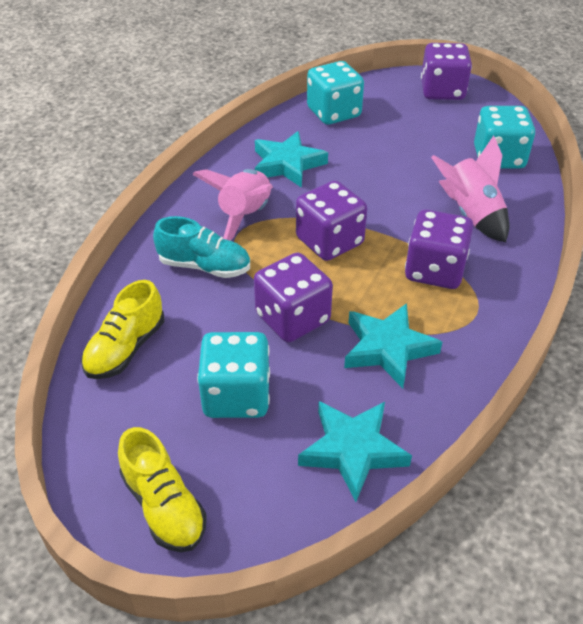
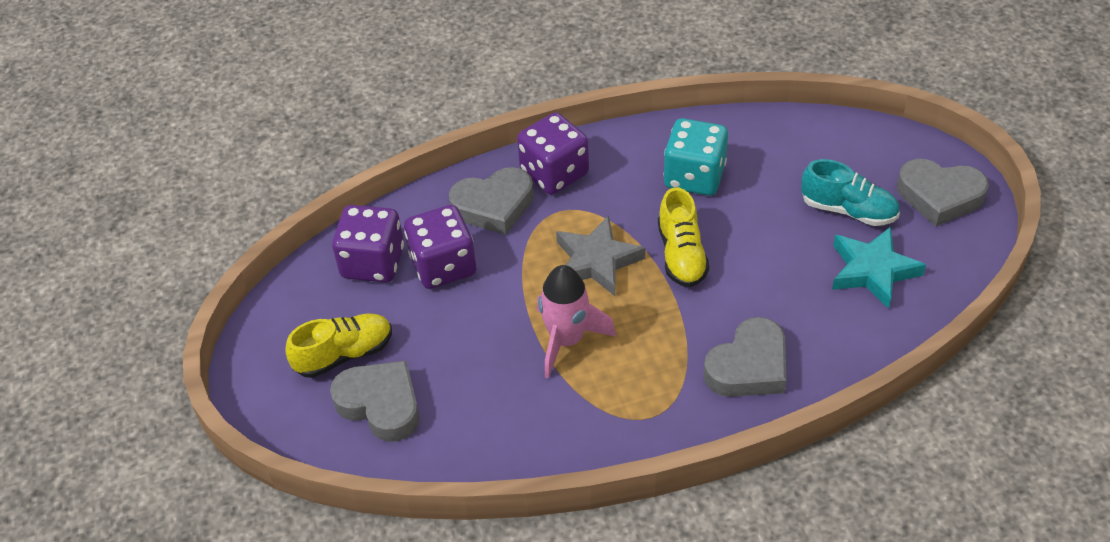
grey heart: none = 0 -> [330,361,419,442] [449,167,534,235] [703,317,786,397] [897,159,989,226] = 4
grey star: none = 0 -> [556,216,646,296] = 1
pink rocket: [192,169,273,241] [431,135,509,242] = 2 -> [537,265,616,379] = 1
purple dice: [254,253,333,342] [296,180,367,261] [405,209,474,289] [421,43,472,100] = 4 -> [332,205,404,282] [404,205,476,289] [517,112,589,195] = 3
turquoise dice: [197,332,270,418] [307,61,364,125] [474,106,535,169] = 3 -> [663,118,728,196] = 1
turquoise star: [255,131,328,188] [298,401,412,502] [344,303,442,388] = 3 -> [832,227,926,309] = 1

